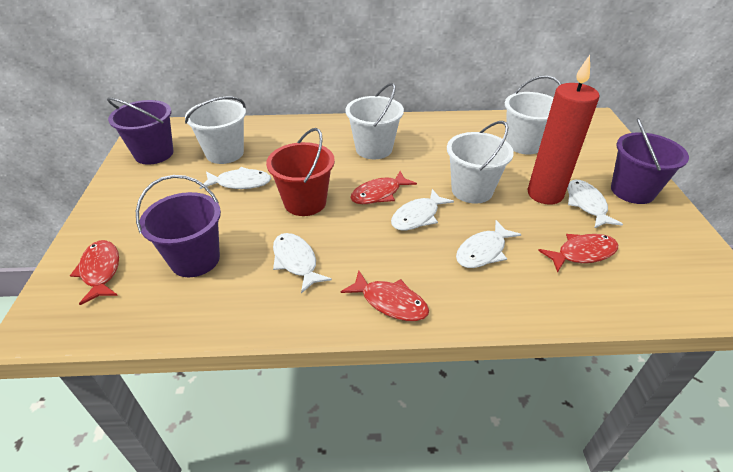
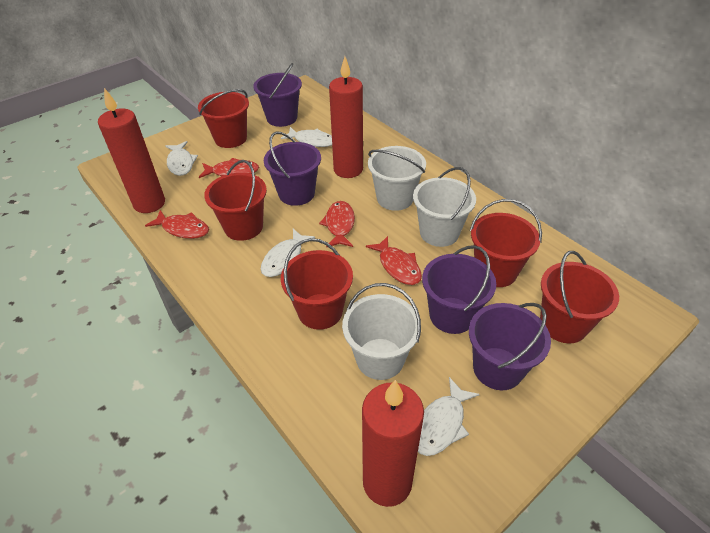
purple bucket: [107,97,173,165] [136,175,221,277] [611,118,689,204] = 3 -> [253,63,302,127] [264,132,321,206] [422,245,496,334] [469,303,551,390] = 4
red bucket: [266,128,335,216] = 1 -> [198,89,249,148] [204,160,267,241] [281,238,353,330] [470,199,542,287] [540,251,619,343] = 5
red candle: [527,55,599,205] = 1 -> [98,88,165,213] [329,56,363,178] [362,380,424,507] = 3
white bucket: [185,97,246,164] [345,83,404,159] [447,121,514,204] [505,76,561,154] = 4 -> [342,283,421,380] [368,146,426,211] [413,167,476,247] = 3
white fish: [200,167,271,189] [273,233,332,294] [391,189,454,231] [456,220,522,268] [567,180,623,228] = 5 -> [165,141,198,176] [261,229,315,277] [281,127,332,147] [418,377,480,456] = 4

